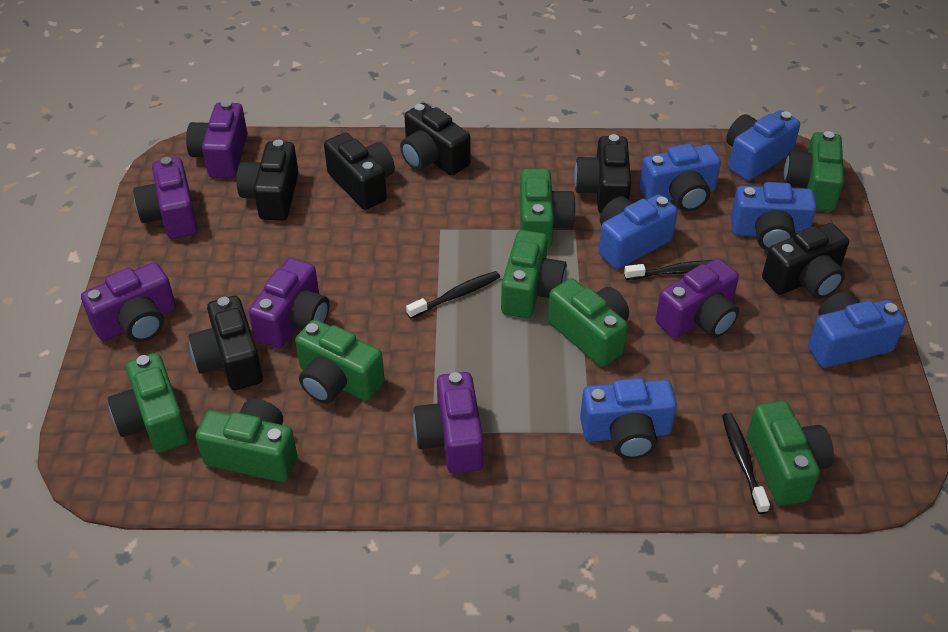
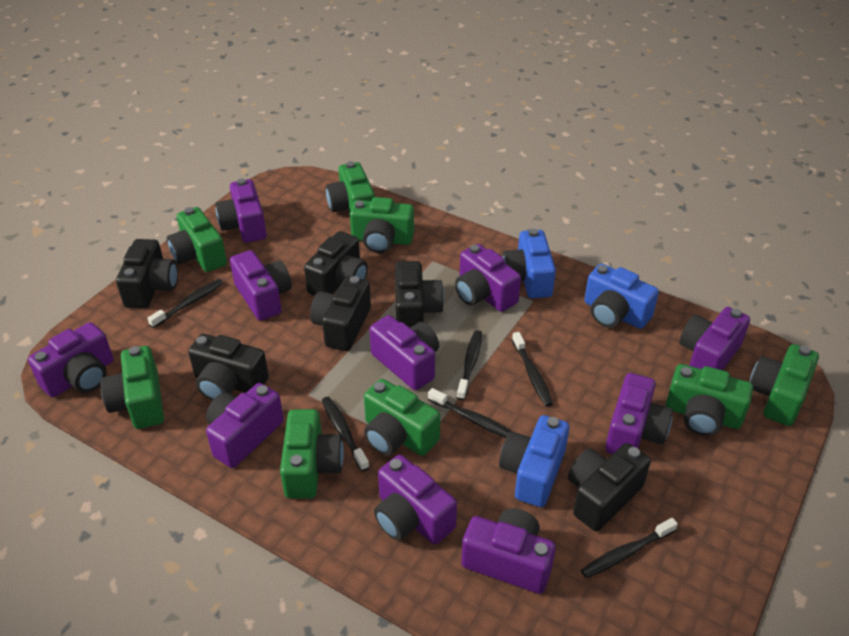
black toothbrush: [406,271,500,319] [624,260,725,280] [722,413,770,514] = 3 -> [147,279,223,328] [322,397,369,471] [428,388,511,438] [457,330,482,400] [512,332,553,407] [581,518,678,578] = 6
blue camera: [580,378,677,459] [599,194,678,269] [639,144,721,212] [726,110,800,181] [731,182,817,251] [808,292,906,368] = 6 -> [499,415,569,507] [502,228,556,298] [584,264,659,329] = 3
purple camera: [81,262,176,342] [133,157,198,239] [186,101,248,178] [248,258,329,349] [413,372,483,474] [656,258,739,338] = 6 -> [28,322,113,397] [206,383,284,468] [215,178,267,243] [230,250,292,321] [370,315,439,390] [374,455,457,545] [455,244,521,312] [461,508,556,594] [605,373,673,454] [680,307,750,370] = 10

